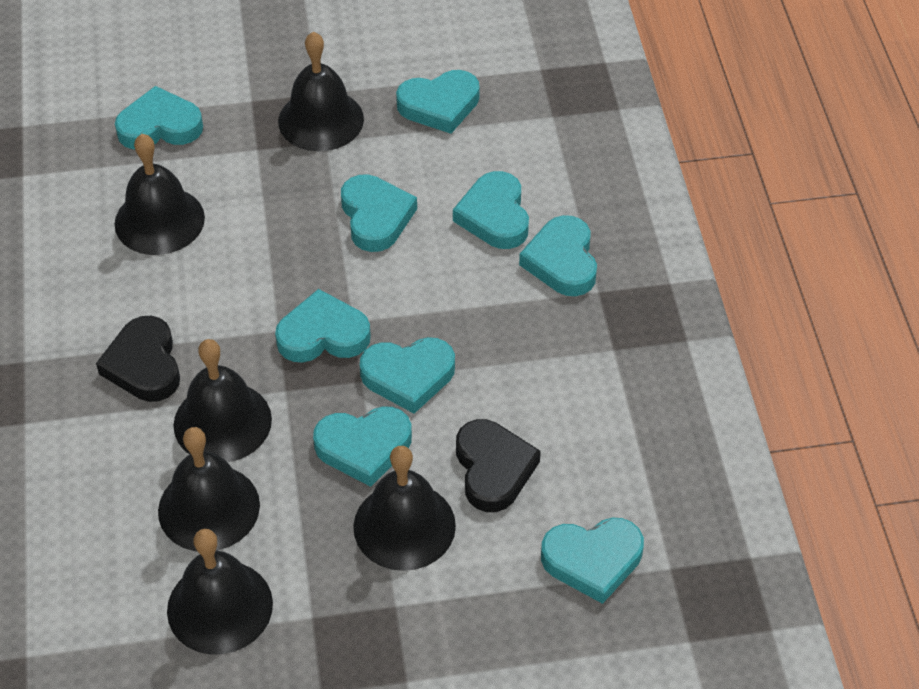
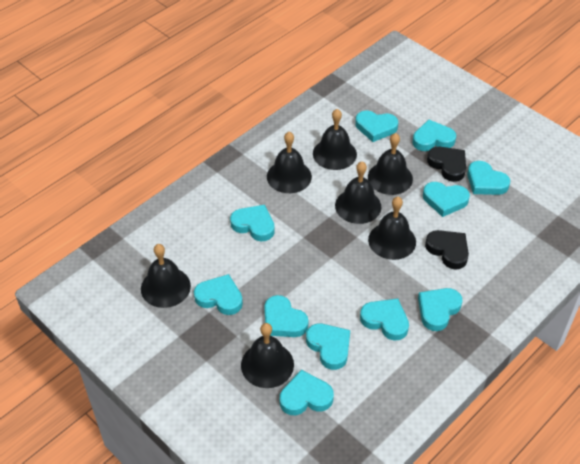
black bell: [115,134,205,255] [158,427,260,551] [167,529,273,654] [173,339,272,462] [278,32,364,151] [353,446,456,571] = 6 -> [141,244,191,308] [241,323,294,388] [267,132,312,193] [313,109,357,170] [335,162,381,224] [368,133,413,195] [368,197,416,260] = 7
turquoise heart: [115,86,203,149] [275,289,371,363] [313,406,412,487] [341,174,417,252] [360,337,455,414] [396,70,480,134] [453,171,529,249] [519,215,597,296] [541,517,644,604] = 9 -> [194,274,243,315] [230,205,275,241] [264,295,308,337] [280,370,334,415] [306,324,350,370] [355,111,398,142] [360,298,409,340] [413,119,456,151] [418,288,463,331] [423,182,470,217] [467,161,510,195] = 11

